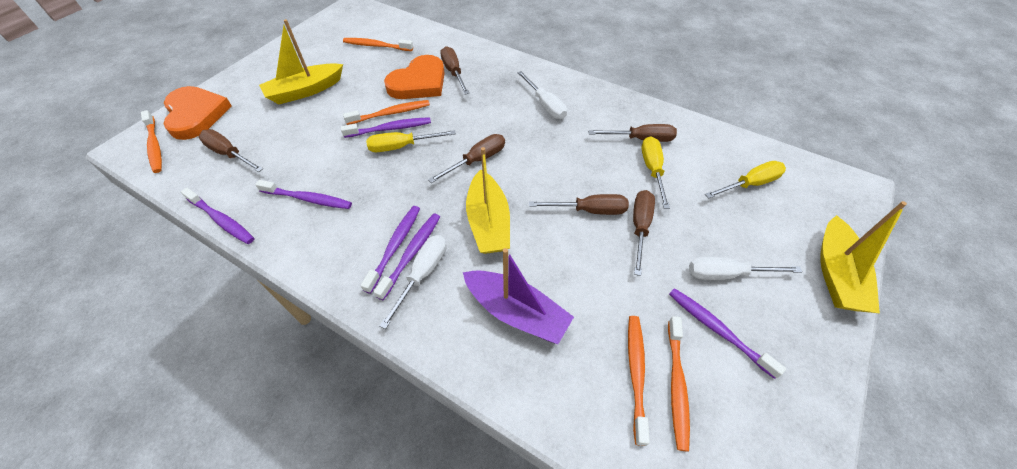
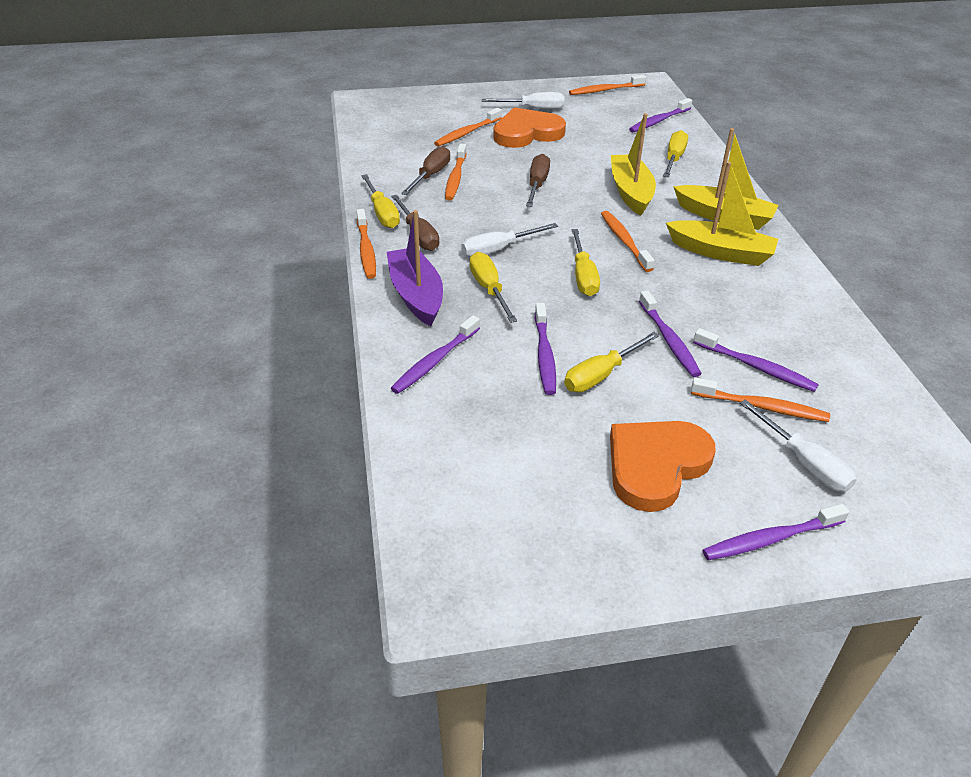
brown screwdriver: [199,129,263,172] [428,134,505,183] [440,46,469,94] [529,194,629,215] [588,124,677,142] [633,190,655,276] = 6 -> [391,195,439,251] [401,146,450,195] [526,154,550,207] = 3
orange toothbrush: [141,110,162,173] [343,38,413,51] [343,100,430,125] [628,316,650,446] [668,316,690,452] = 5 -> [356,209,376,279] [434,108,502,146] [445,144,467,200] [569,75,646,95] [601,211,655,272] [691,377,830,422] = 6
yellow screwdriver: [366,130,456,152] [641,136,670,209] [705,161,786,199] = 3 -> [361,174,400,228] [469,252,517,323] [564,332,660,392] [571,229,600,296] [663,130,688,177] = 5

